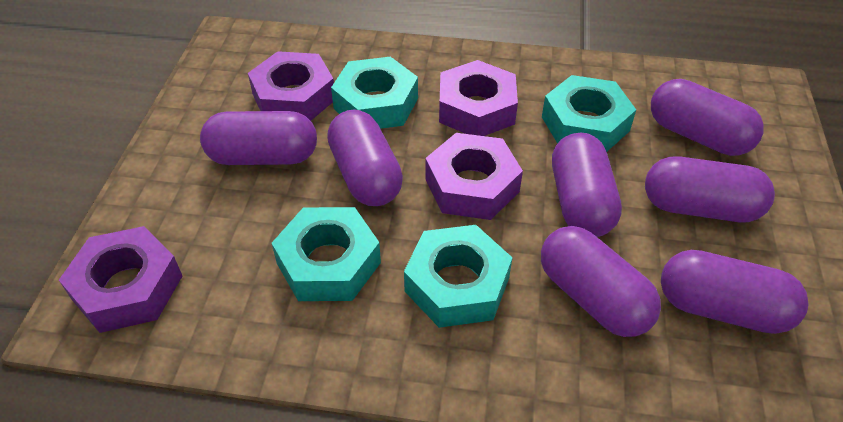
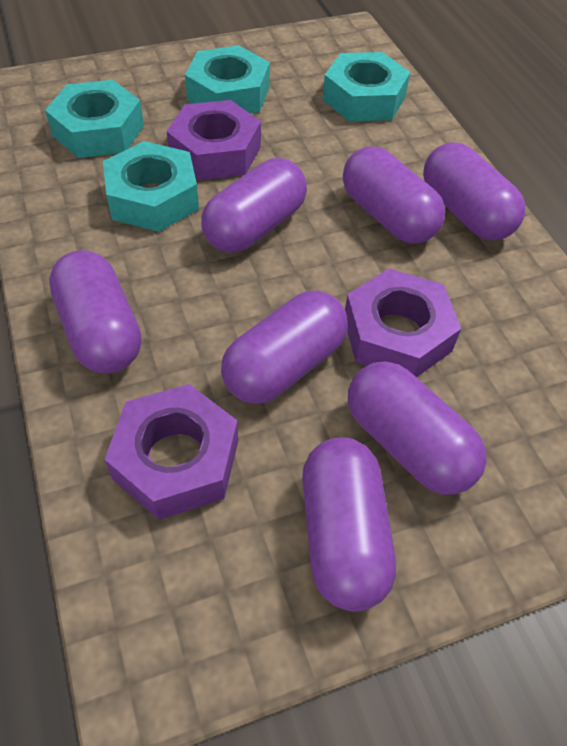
purple nut: [59,226,182,333] [248,51,334,121] [425,133,523,220] [439,60,518,136] = 4 -> [105,384,238,520] [167,100,261,180] [345,268,461,377] = 3

